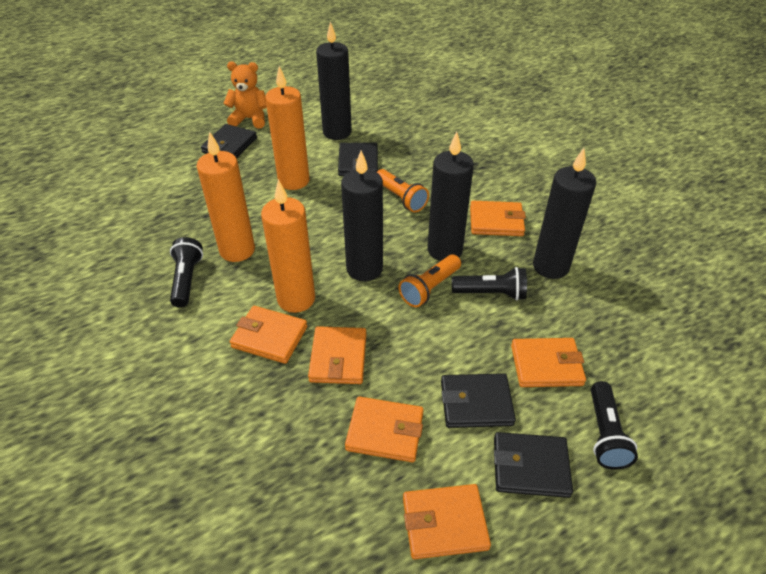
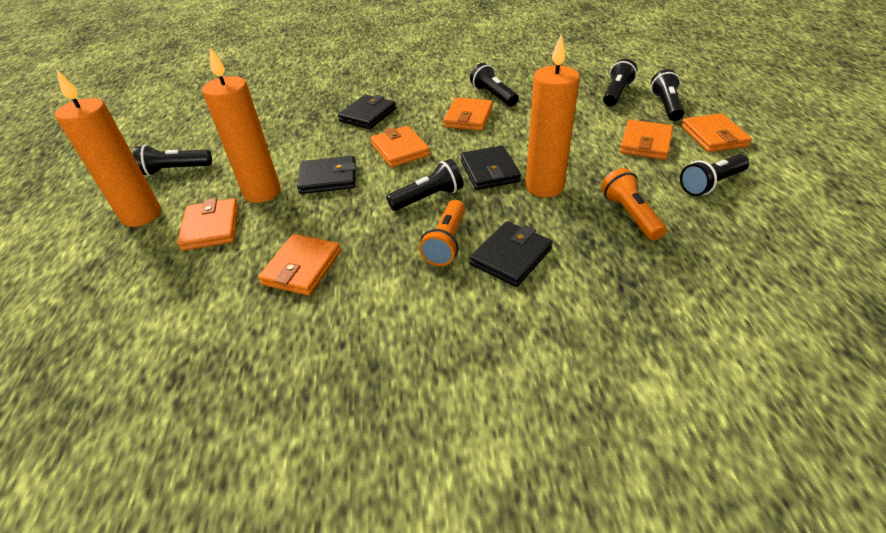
black candle: [316,21,352,140] [341,150,383,281] [427,132,474,261] [533,148,596,279] = 4 -> none = 0
black flashlight: [170,237,203,308] [452,267,527,300] [591,381,638,470] = 3 -> [133,145,212,176] [386,159,463,211] [470,63,519,107] [603,59,637,106] [651,69,684,121] [680,154,749,196] = 6
orange teddy bear: [223,61,267,129] = 1 -> none = 0

